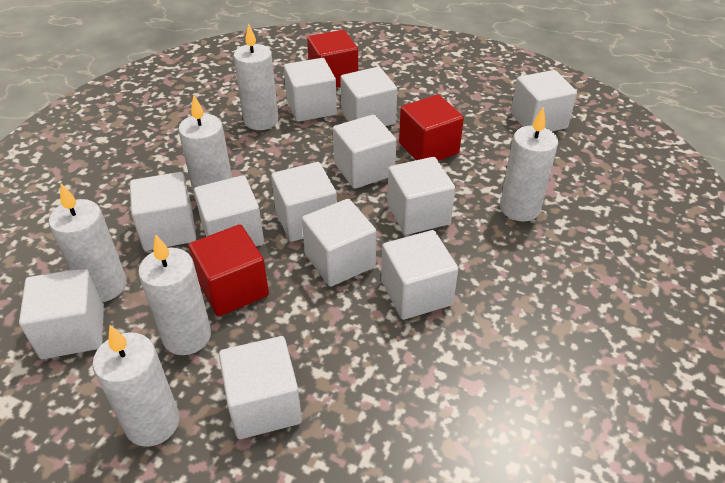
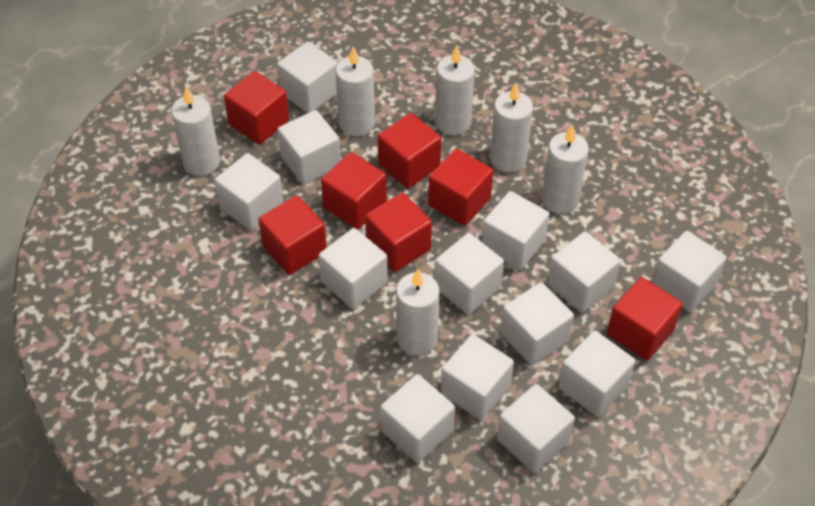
red cube: [189,224,269,316] [307,30,358,88] [399,95,464,161] = 3 -> [224,71,289,145] [258,195,327,275] [321,152,387,230] [365,193,432,272] [377,113,441,189] [428,149,493,226] [607,277,683,361] = 7
white cube: [19,268,104,359] [130,172,196,251] [194,175,264,246] [219,336,302,439] [271,162,337,242] [284,58,337,122] [302,199,377,287] [333,114,397,189] [340,67,397,126] [381,230,458,320] [387,157,455,235] [511,70,577,131] = 12 -> [214,153,283,231] [277,41,338,113] [277,110,341,185] [319,228,388,309] [380,374,455,463] [434,233,504,314] [441,334,514,420] [482,191,549,270] [497,384,575,473] [500,282,574,366] [548,231,621,313] [558,331,635,417] [652,231,727,312] = 13

